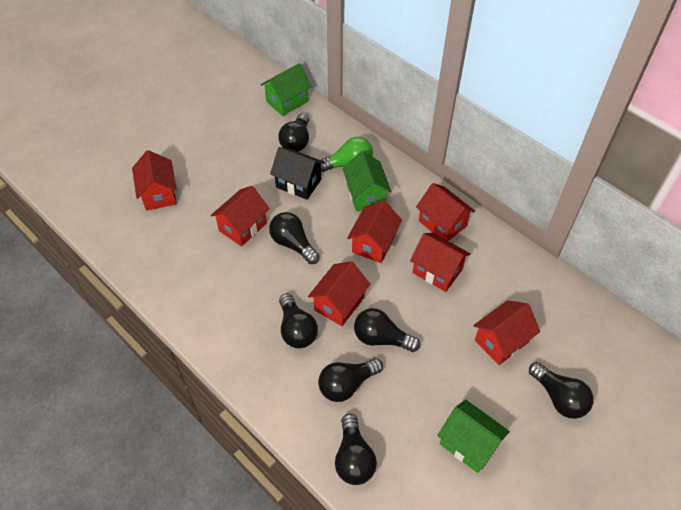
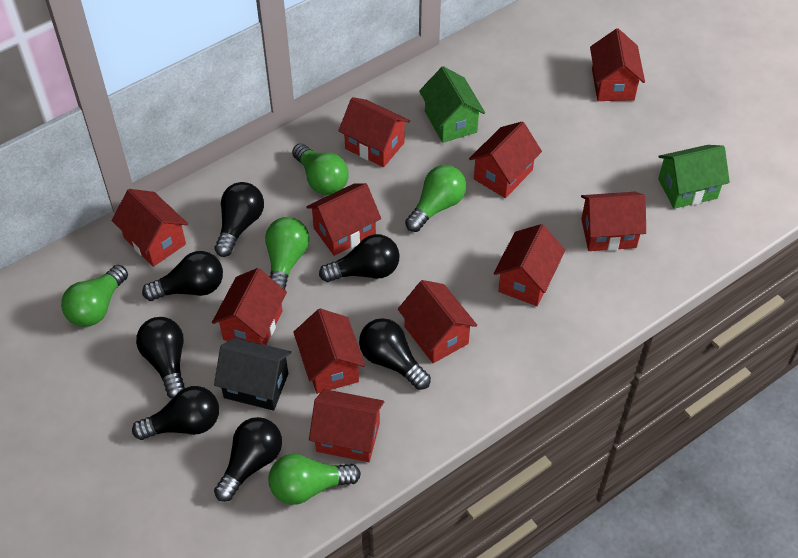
green house: [261,63,312,116] [342,151,391,211] [437,399,510,473] = 3 -> [419,66,485,143] [658,145,730,209] = 2
green light bulb: [321,137,373,172] = 1 -> [61,265,128,327] [265,217,309,290] [268,454,361,505] [292,144,349,195] [405,165,466,232] = 5
red house: [132,150,177,211] [210,186,270,246] [308,261,370,326] [347,200,402,263] [410,233,471,292] [416,183,475,241] [473,300,540,365] = 7 -> [112,189,188,267] [212,268,287,345] [293,309,365,394] [306,183,381,256] [309,389,384,462] [338,97,410,167] [398,280,477,363] [469,122,542,198] [494,224,565,306] [581,192,646,251] [590,29,645,101] = 11

